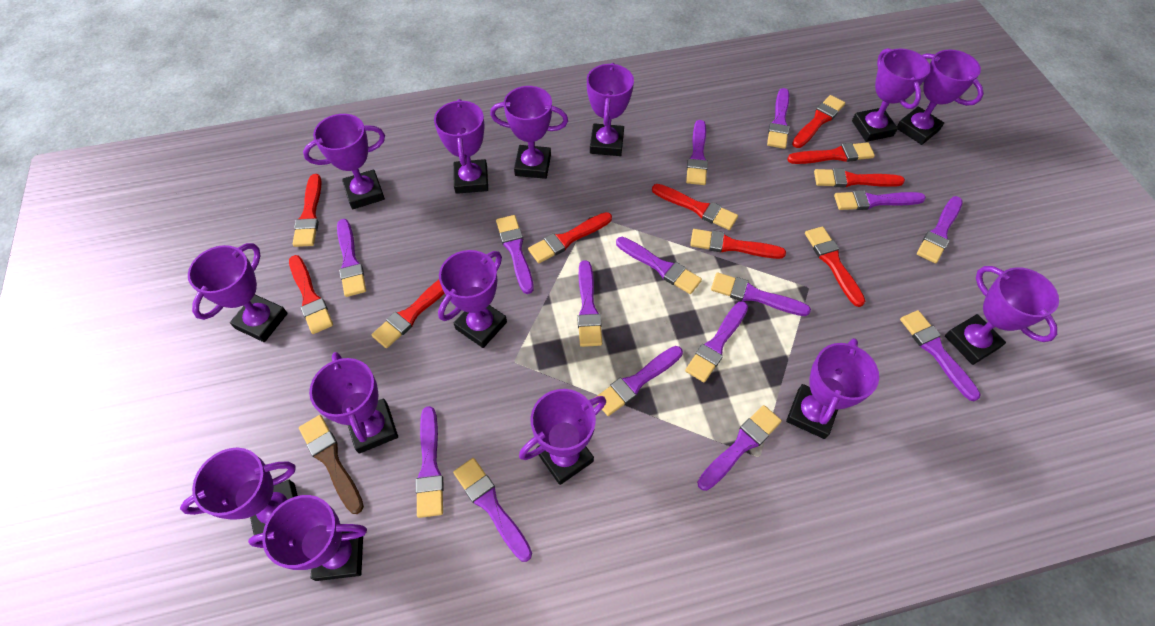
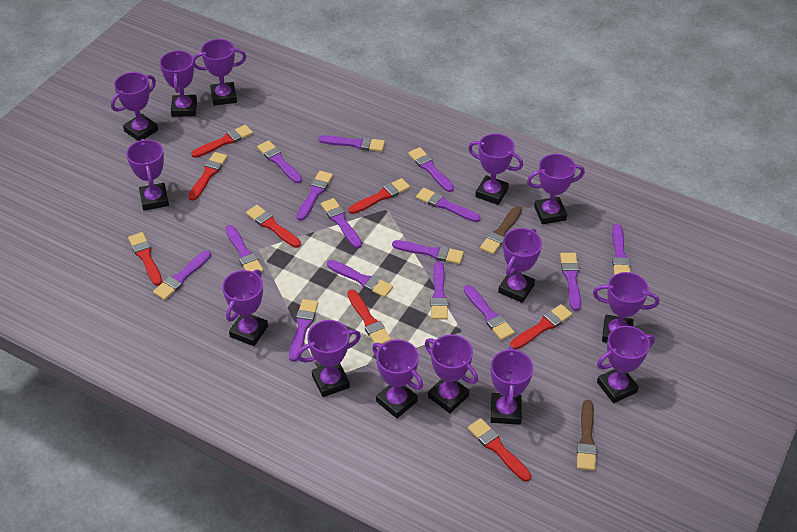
brown brush: [299,415,364,514] = 1 -> [480,206,522,254] [577,400,597,471] = 2
red brush: [289,255,333,334] [293,174,322,247] [372,280,445,348] [528,212,612,263] [652,184,738,230] [690,229,786,259] [787,142,875,164] [792,95,845,148] [805,226,865,307] [814,168,905,188] = 10 -> [128,232,162,286] [188,152,228,201] [191,125,253,158] [246,205,301,248] [347,290,391,344] [349,178,410,214] [468,418,531,481] [510,304,572,350] = 8

